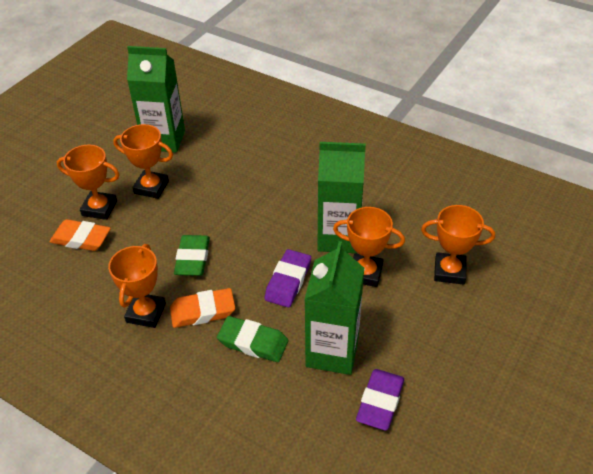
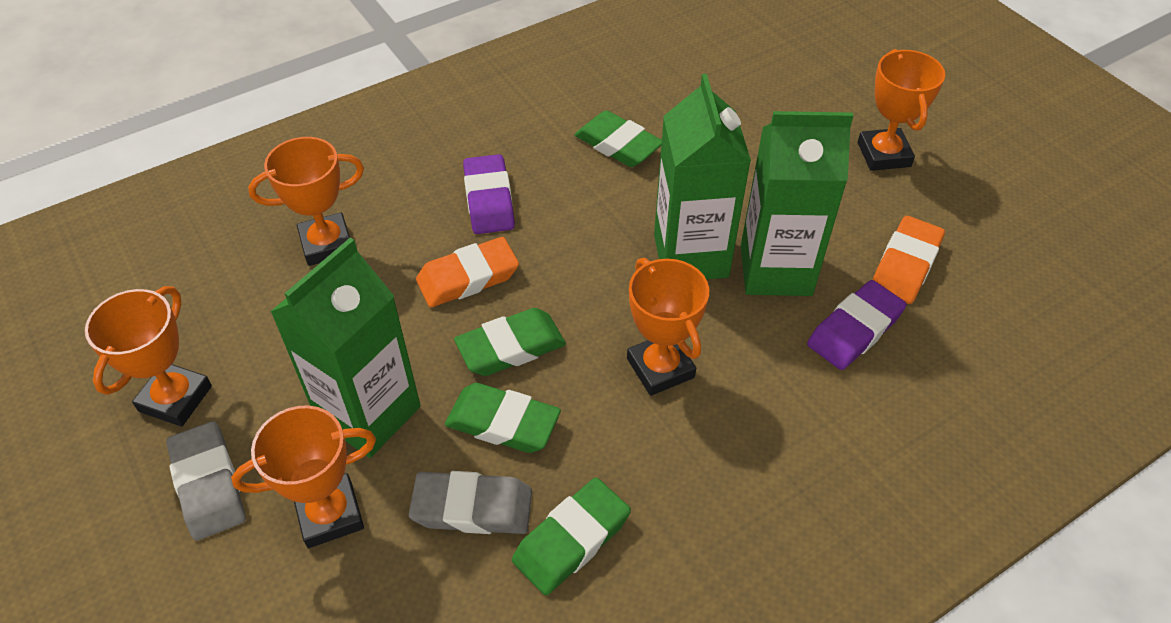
green eraser: [174,235,210,276] [217,316,288,362] = 2 -> [445,383,561,453] [454,308,566,376] [512,478,631,595] [575,110,662,167] = 4
grey eraser: none = 0 -> [166,421,246,540] [409,471,532,534] = 2

